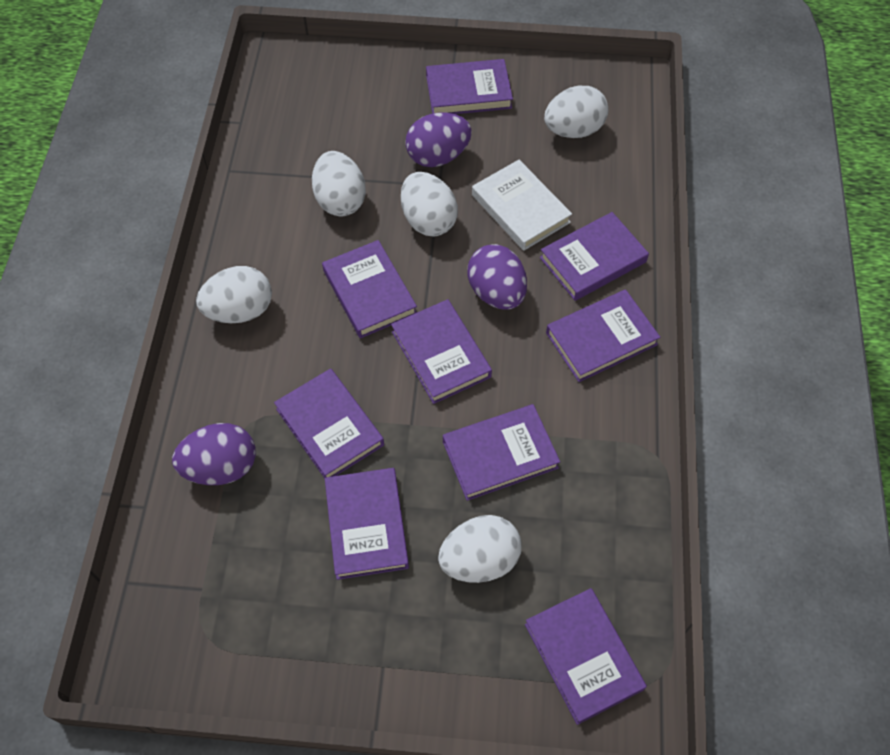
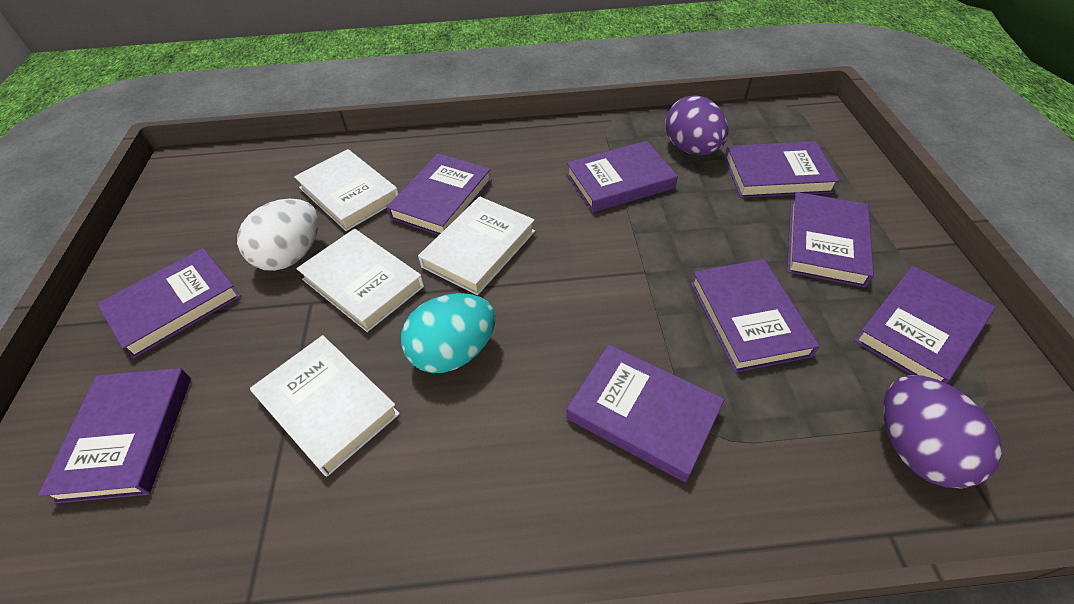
purple egg: [172,423,256,485] [405,113,472,167] [467,244,527,310] = 3 -> [665,95,728,155] [883,375,1002,489] = 2
turquoise egg: none = 0 -> [401,293,495,373] = 1
white book: [472,160,572,251] = 1 -> [250,335,400,476] [294,149,399,231] [296,229,424,332] [418,196,535,295] = 4
white egg: [196,266,272,323] [312,151,366,216] [401,172,458,237] [438,515,521,583] [544,86,608,138] = 5 -> [237,199,319,271] = 1

